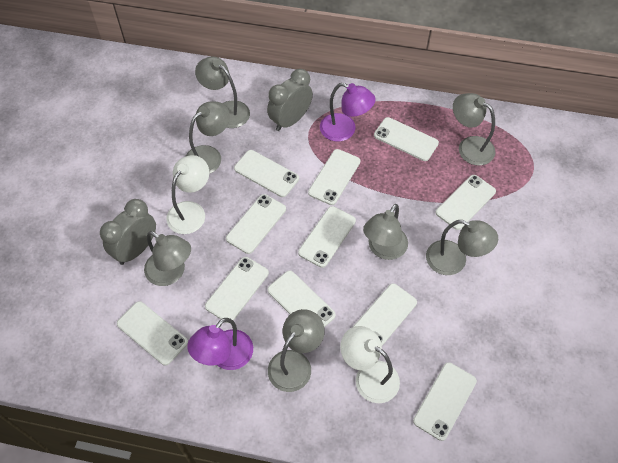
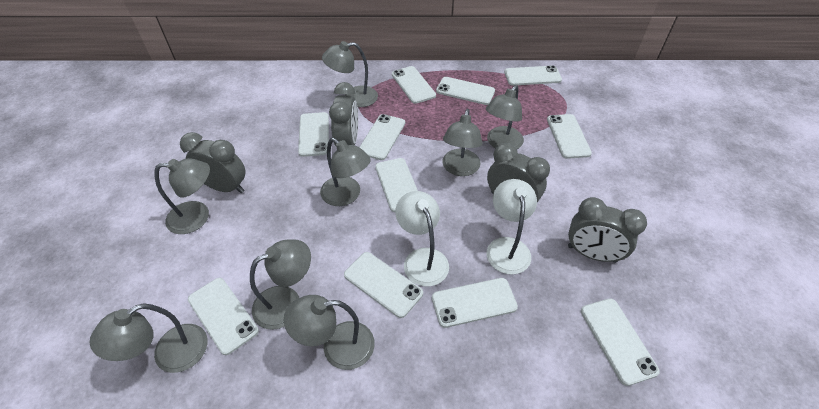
grey clock: [100,199,156,265] [267,69,313,131] = 2 -> [180,132,245,193] [329,82,358,146] [487,143,550,202] [568,197,647,263] = 4
grey lamp: [144,231,191,286] [185,101,230,174] [195,56,250,128] [268,309,325,392] [363,204,408,260] [426,220,498,275] [453,93,496,165] = 7 -> [90,303,208,373] [154,158,210,234] [250,240,311,330] [284,295,375,370] [320,138,371,206] [322,41,378,107] [442,109,483,176] [486,85,524,149] = 8
purple lamp: [187,318,253,370] [320,83,376,142] = 2 -> none = 0

